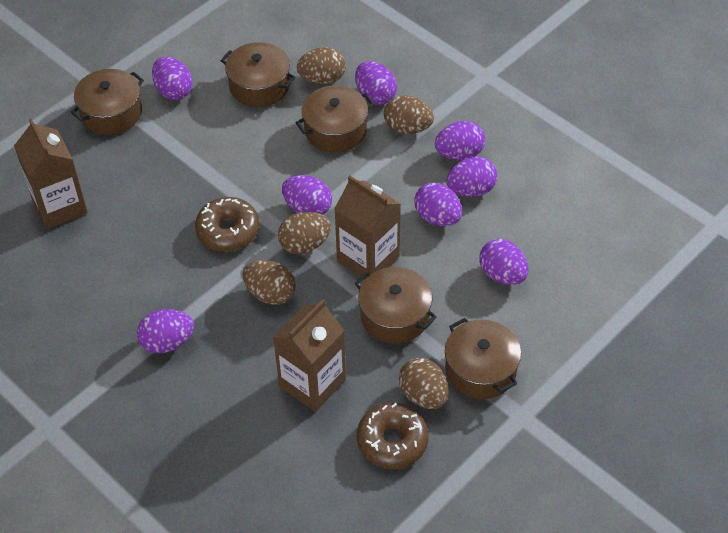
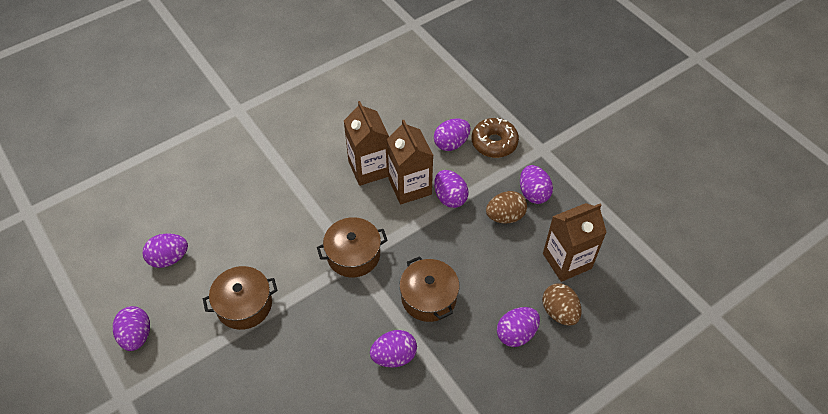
brown donut: [195,197,260,252] [357,403,428,469] = 2 -> [472,118,519,158] = 1
brown egg: [243,260,296,305] [278,212,331,254] [297,47,346,85] [384,95,434,134] [399,358,449,409] = 5 -> [486,191,527,223] [542,283,582,326] = 2
brown pot: [71,69,144,135] [221,42,296,107] [295,85,374,153] [355,267,437,344] [445,318,521,399] = 5 -> [203,266,278,330] [317,217,388,277] [399,256,459,322] = 3
purple egg: [137,309,194,353] [152,57,193,100] [282,175,332,215] [355,61,397,105] [415,183,462,226] [435,121,485,160] [446,157,497,197] [479,239,528,285] = 8 -> [113,306,150,351] [143,234,188,268] [370,330,417,368] [434,119,471,151] [434,170,468,208] [497,307,540,347] [520,165,553,204] = 7

